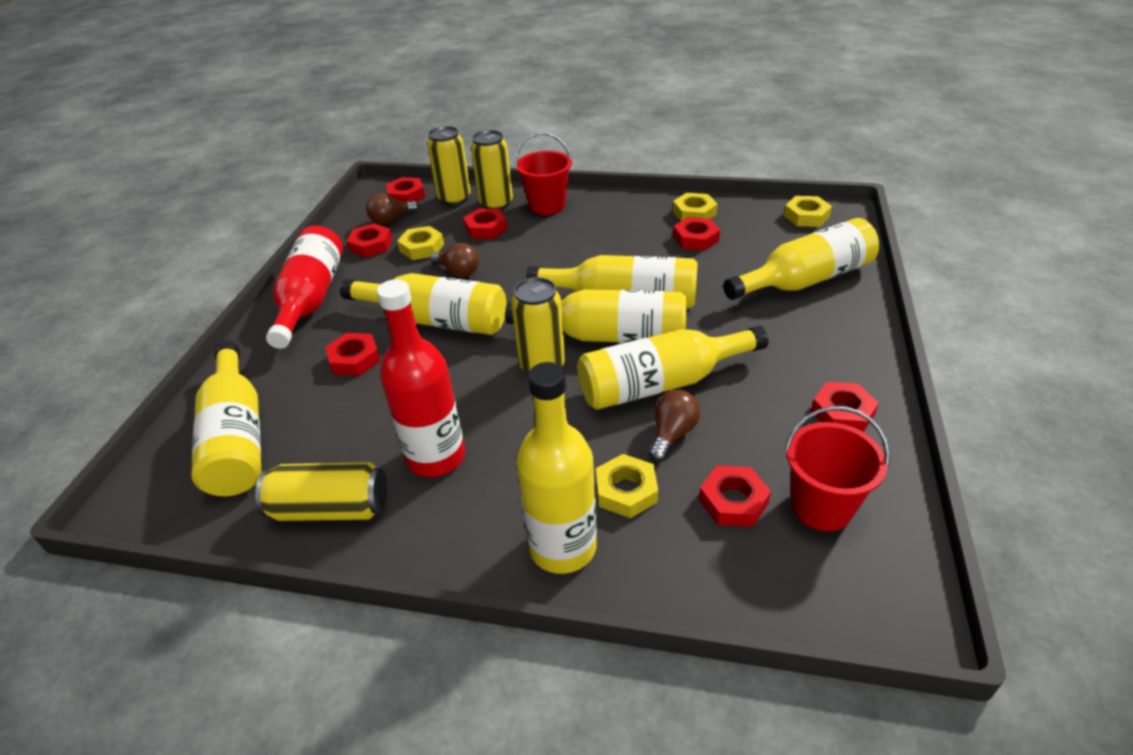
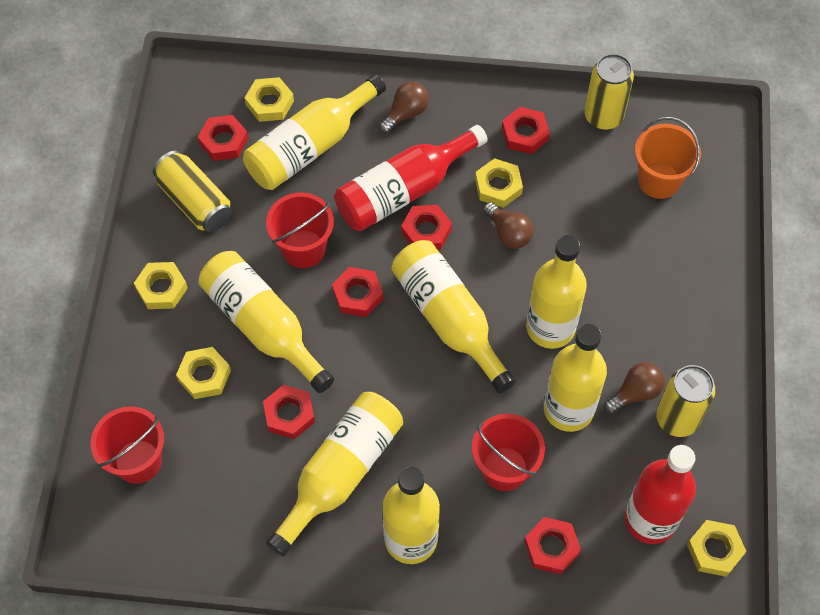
orange bucket: none = 0 -> [635,117,701,199] = 1
red bucket: [515,132,572,215] [785,406,890,531] = 2 -> [91,406,164,484] [266,193,334,268] [472,414,545,491] = 3
red nut: [326,333,380,376] [347,223,393,258] [386,177,425,202] [463,208,507,239] [673,217,720,251] [699,466,771,527] [811,382,879,432] = 7 -> [198,115,248,161] [263,385,315,439] [332,267,383,317] [401,205,452,250] [502,107,550,154] [524,517,581,574] = 6
yellow can: [255,462,387,521] [427,126,471,206] [471,130,513,210] [511,277,565,374] = 4 -> [153,151,232,232] [584,54,634,130] [656,365,715,437] = 3
yellow nut: [397,226,444,260] [596,454,658,518] [673,193,718,221] [784,196,832,227] = 4 -> [134,262,188,309] [176,347,231,399] [245,77,294,122] [475,158,523,208] [687,520,747,577] = 5

